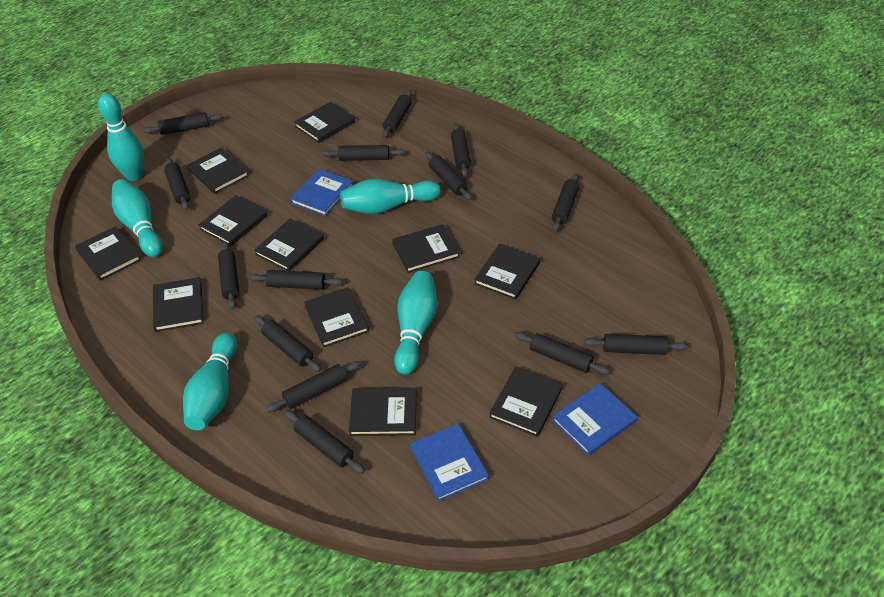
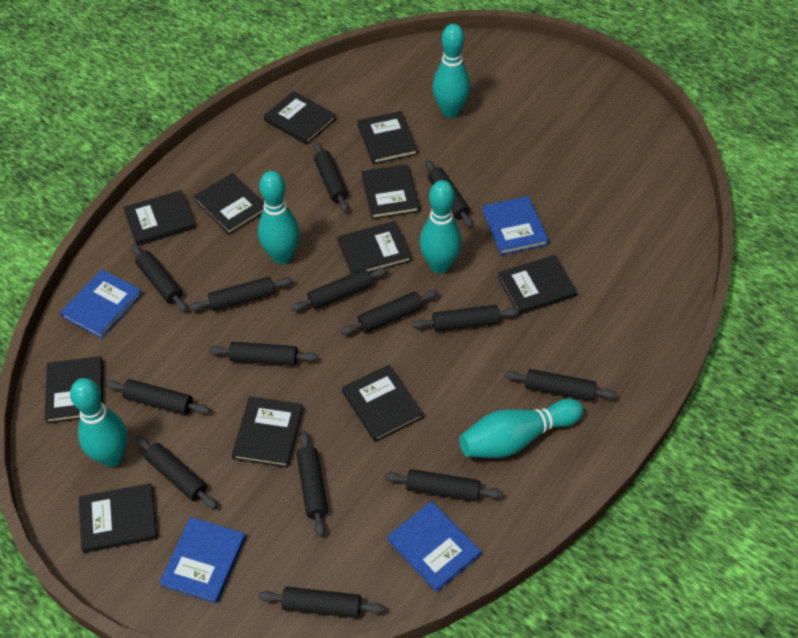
blue book: [290,169,353,216] [410,424,489,501] [552,383,637,456] = 3 -> [60,269,143,339] [160,517,246,604] [387,501,481,592] [482,196,549,255] = 4

